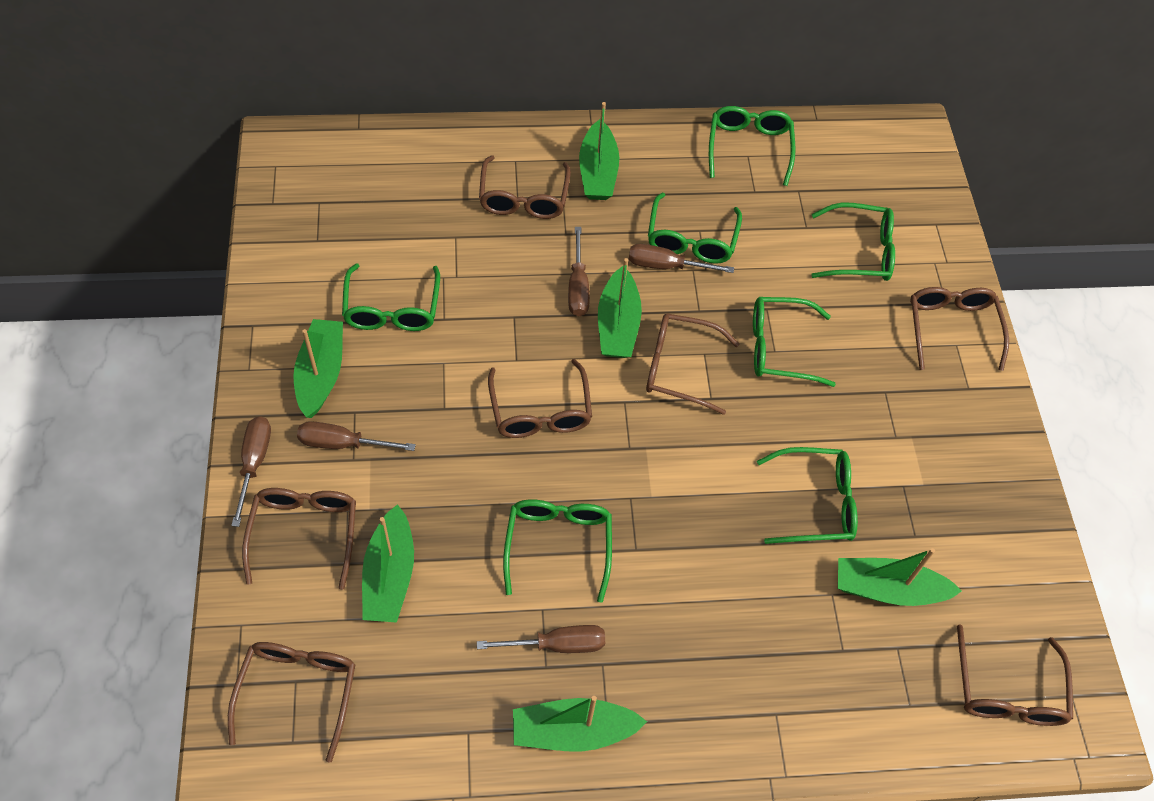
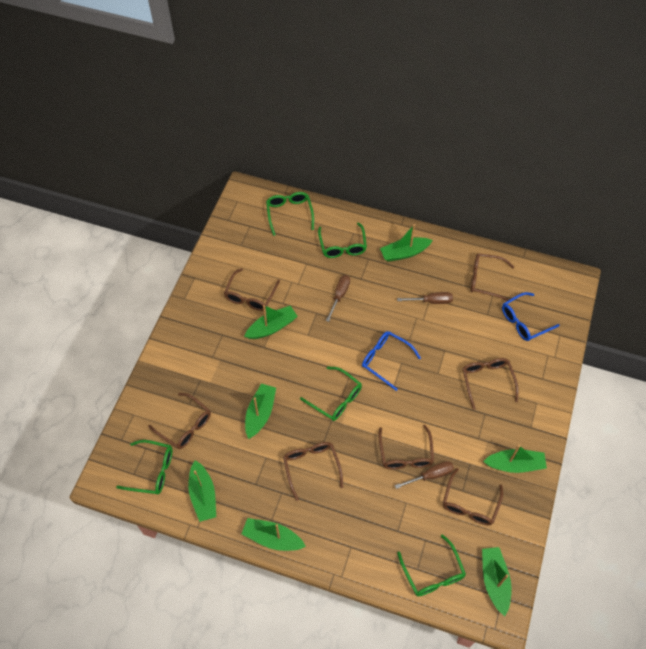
blue glasses: none = 0 -> [362,331,421,391] [502,292,560,341] = 2
brown screwdriver: [231,416,271,527] [297,421,416,451] [477,625,605,653] [568,227,590,316] [629,244,734,273] = 5 -> [326,275,350,322] [395,461,454,489] [397,292,453,304] = 3
green boat: [293,319,343,418] [362,504,414,623] [513,696,647,751] [579,102,619,200] [598,258,642,358] [838,548,962,606] = 6 -> [188,460,216,522] [241,518,306,551] [244,305,298,339] [245,383,276,439] [380,224,433,262] [482,547,512,616] [483,445,547,473] = 7
green glasses: [342,263,440,331] [503,499,612,603] [648,192,742,264] [709,106,796,186] [753,297,836,387] [757,447,858,544] [811,203,895,281] = 7 -> [116,440,173,495] [266,192,314,236] [300,367,362,421] [318,222,367,258] [397,534,466,597] = 5

